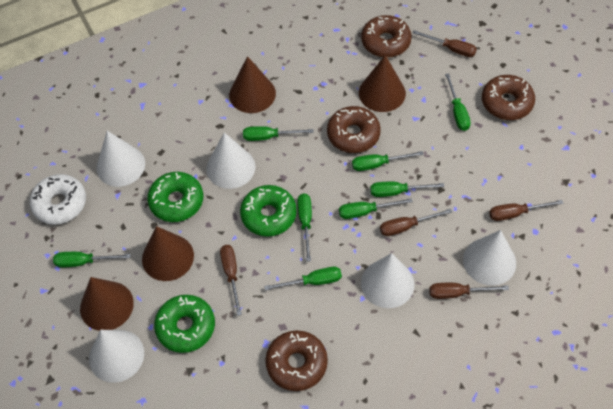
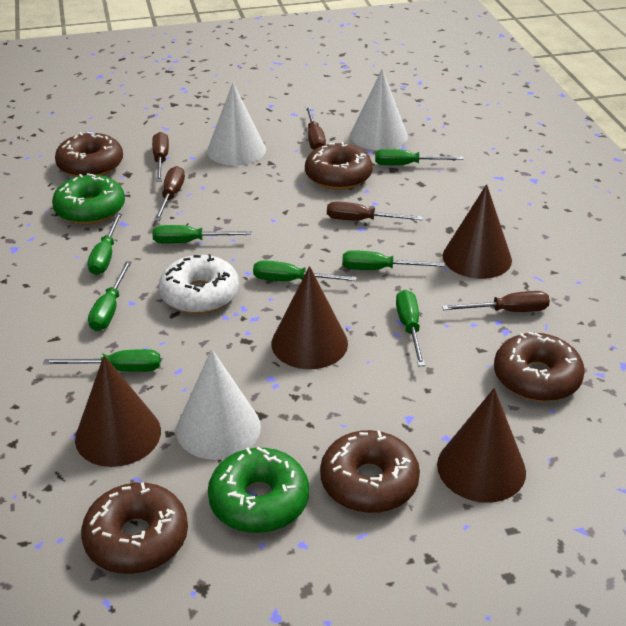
brown donut: [265,330,328,391] [327,106,381,153] [361,15,412,58] [482,75,535,120] = 4 -> [55,131,123,177] [81,482,188,574] [305,142,373,190] [320,430,420,513] [494,332,585,402] = 5
green donut: [147,172,203,222] [154,295,215,353] [240,185,297,237] = 3 -> [52,173,125,225] [208,447,309,533] = 2
white cone: [89,330,144,383] [96,131,145,187] [206,132,255,189] [361,253,415,308] [463,230,516,286] = 5 -> [176,349,261,460] [207,83,266,166] [350,69,408,150] = 3

